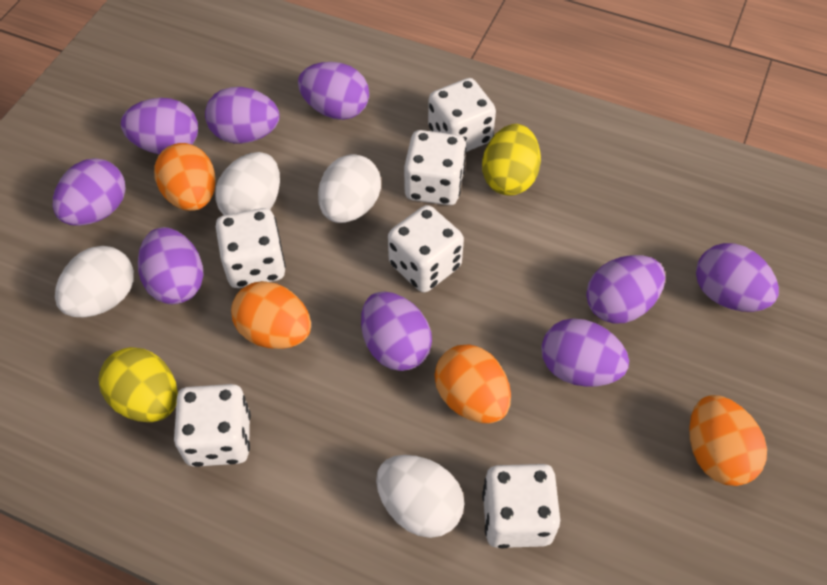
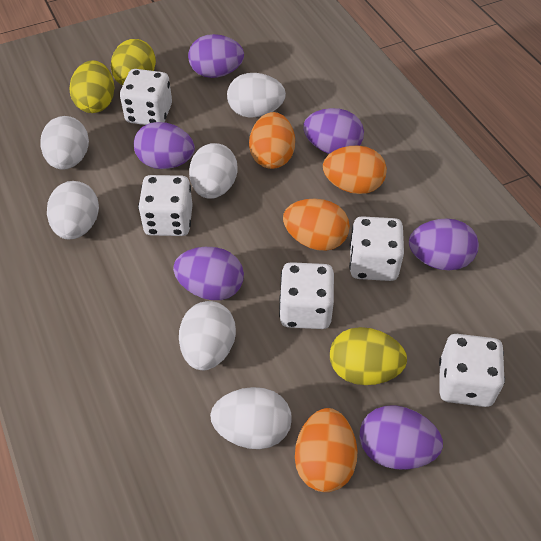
purple egg: [53,158,125,226] [121,98,198,154] [138,227,203,304] [205,87,280,143] [298,62,369,120] [361,291,432,371] [541,318,629,387] [586,255,665,324] [696,243,779,312] = 9 -> [134,122,195,169] [173,247,244,300] [188,34,244,78] [303,108,364,154] [360,405,443,470] [409,218,479,271] = 6
white dice: [174,384,251,467] [216,208,286,288] [388,205,464,293] [404,130,466,205] [428,78,496,152] [482,464,560,549] = 6 -> [120,69,172,125] [138,175,193,236] [279,262,334,329] [349,216,404,281] [439,334,505,407] = 5
white egg: [55,246,134,317] [215,152,280,215] [318,154,381,223] [376,455,465,538] = 4 -> [40,116,89,170] [47,181,99,240] [179,301,236,370] [189,143,238,199] [210,387,292,449] [227,73,286,118] = 6
yellow egg: [99,347,178,422] [482,124,541,196] = 2 -> [69,60,114,113] [111,39,156,85] [330,327,407,385] = 3

